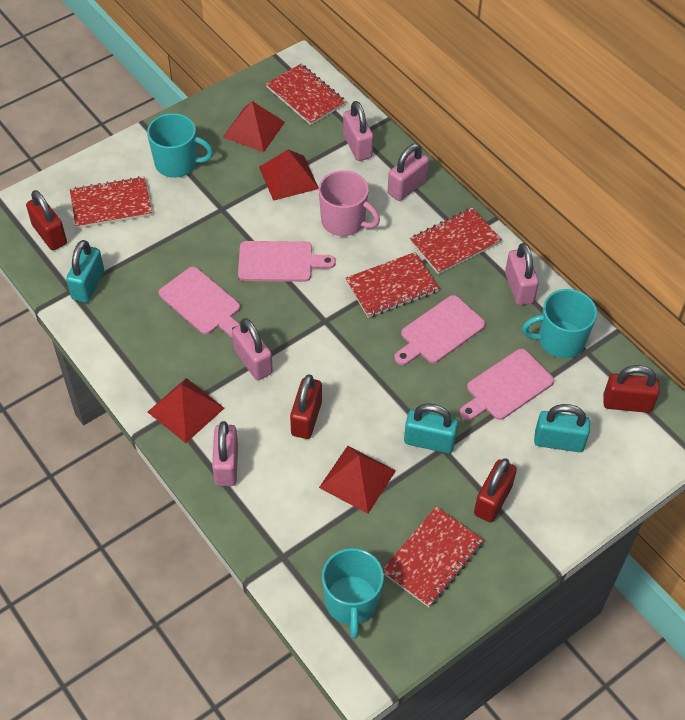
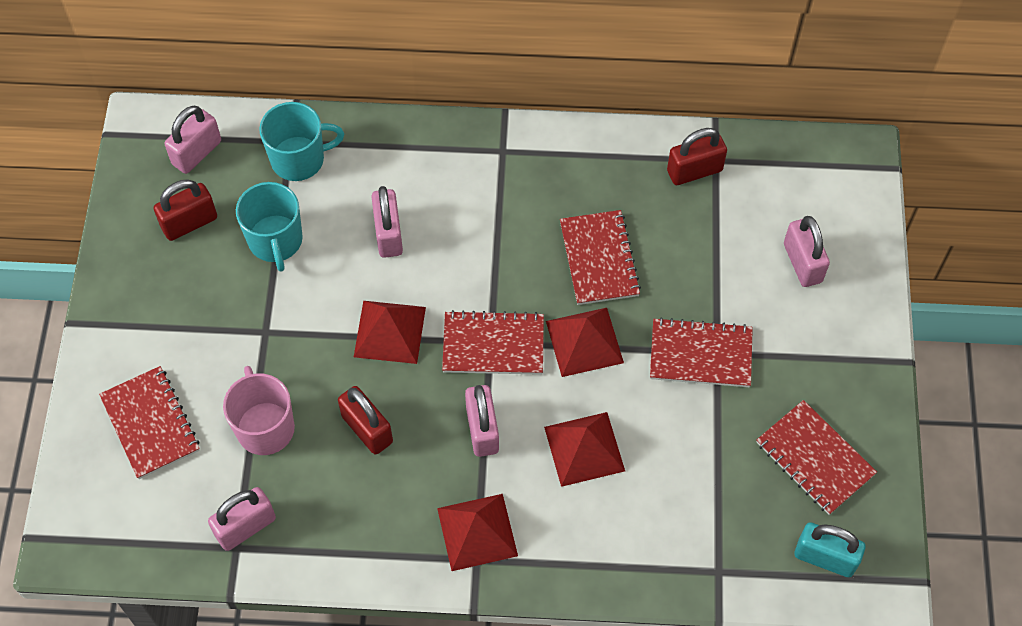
pink cutting board: [159,267,240,338] [238,241,336,282] [394,295,486,365] [460,349,554,421] = 4 -> none = 0
red padlock: [26,190,67,250] [290,374,322,439] [474,458,517,523] [603,365,660,413] = 4 -> [154,179,217,241] [338,386,393,455] [667,128,727,185] = 3
turquoise mug: [147,113,213,178] [322,548,384,639] [522,289,597,358] = 3 -> [236,182,303,272] [259,102,344,181] = 2
turquoise padlock: [66,240,104,303] [404,403,458,453] [534,404,590,452] = 3 -> [794,522,865,577] = 1

